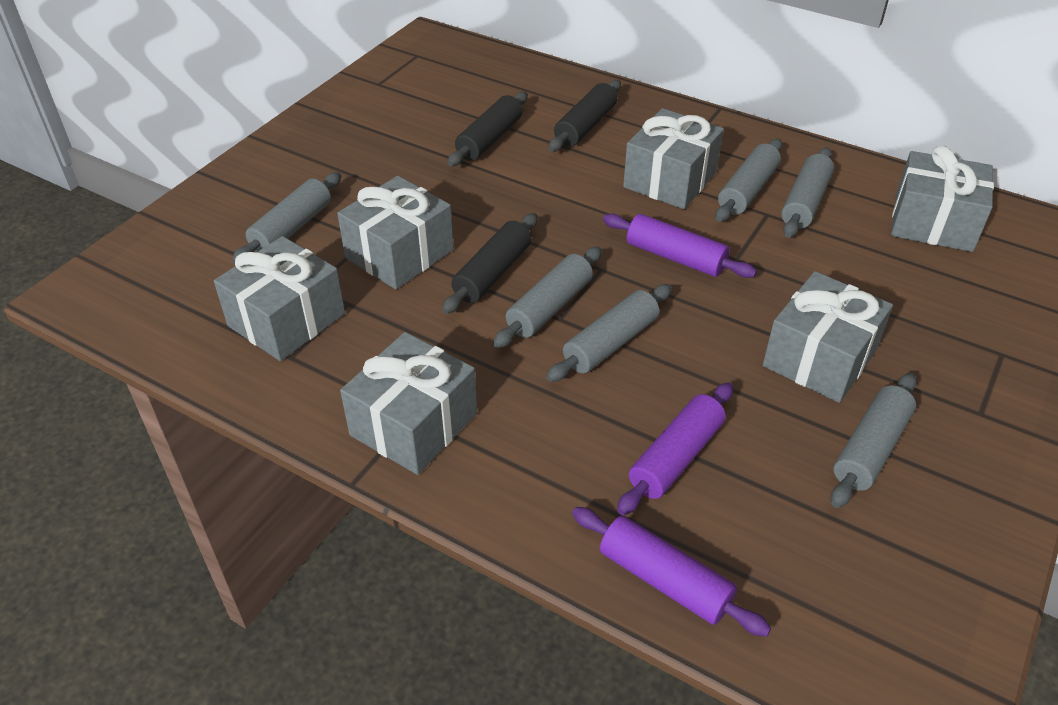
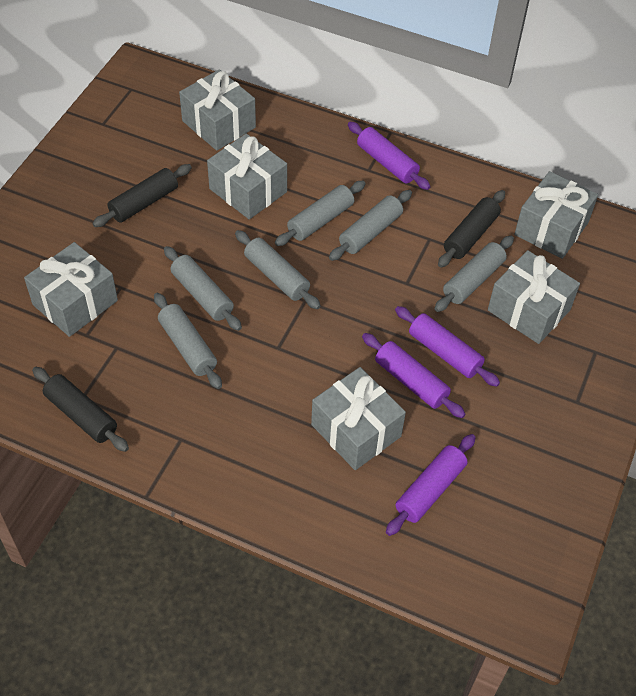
purple rolling pin: [572,507,771,637] [603,213,757,278] [617,382,733,515] = 3 -> [348,122,430,190] [362,333,465,418] [386,434,476,536] [395,306,500,387] = 4

